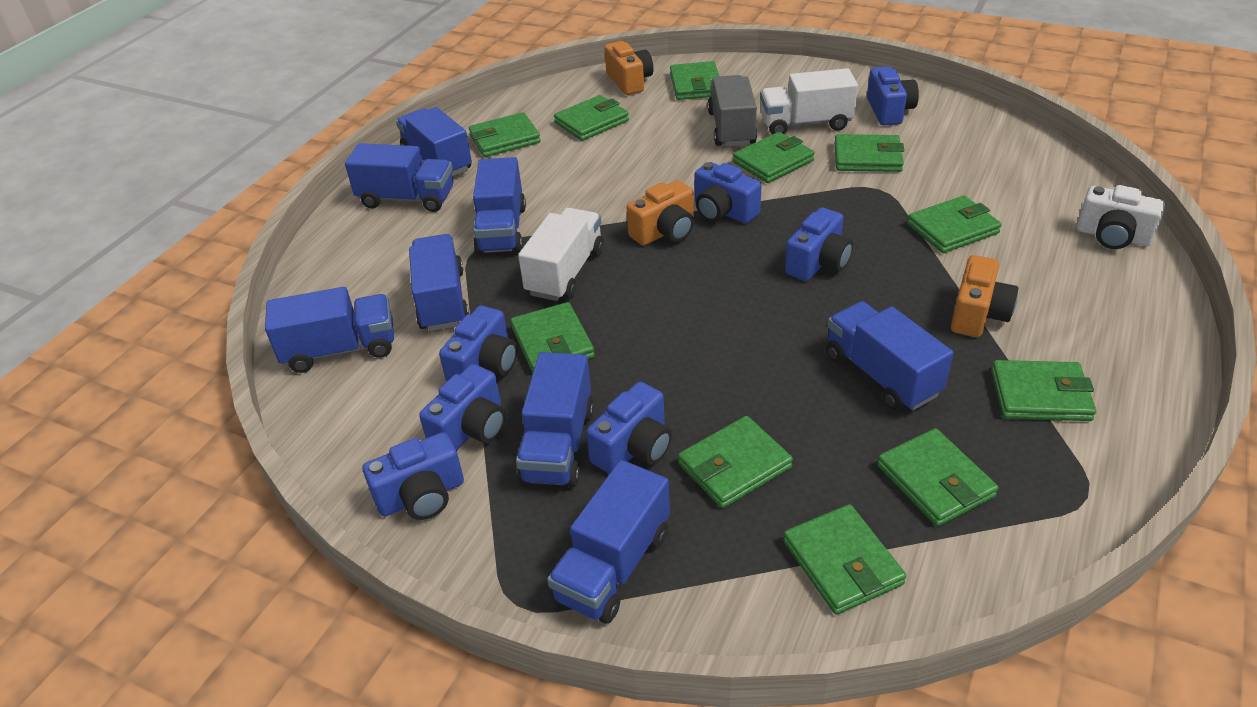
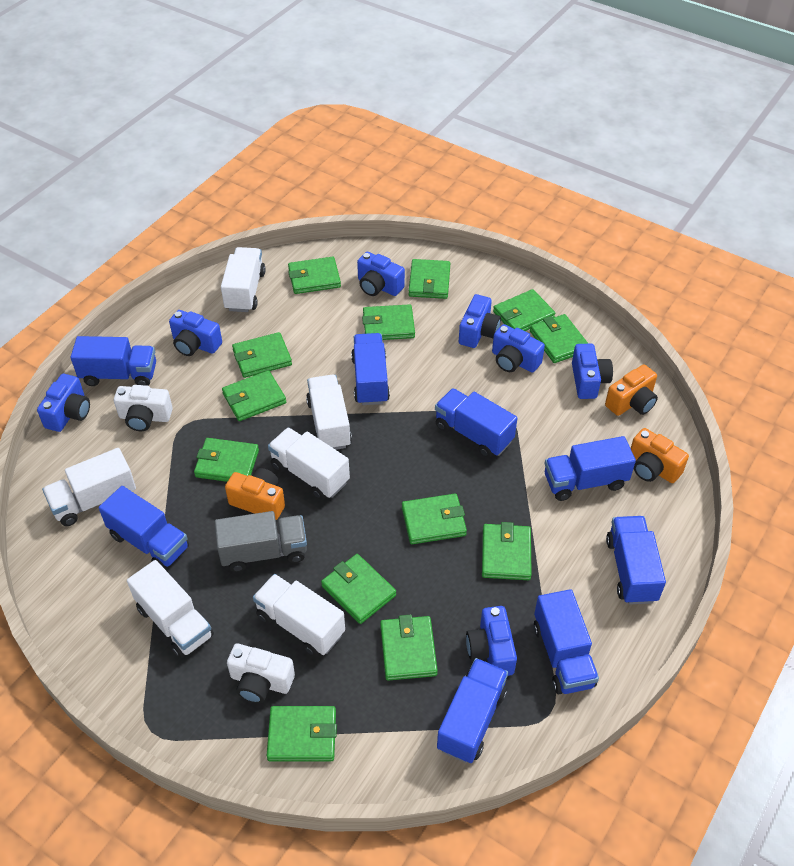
green wallet: [469,112,541,157] [511,302,595,373] [554,95,629,141] [670,61,719,100] [678,416,793,508] [733,132,814,183] [783,504,906,615] [834,134,905,172] [877,428,998,526] [907,196,1002,253] [991,360,1096,421] = 11 -> [194,438,259,482] [222,370,286,421] [232,332,292,378] [267,706,337,761] [288,257,341,294] [321,554,396,624] [362,304,415,340] [380,615,438,681] [402,494,467,544] [408,259,450,299] [482,522,532,580] [493,289,555,331] [530,314,589,363] = 13
white camera: [1077,185,1165,249] = 1 -> [114,385,173,431] [227,643,295,703] = 2
white truck: [518,208,604,301] [760,68,858,135] = 2 -> [42,448,136,526] [127,560,214,658] [221,247,265,312] [253,574,345,656] [268,427,350,500] [306,375,352,450] = 6

